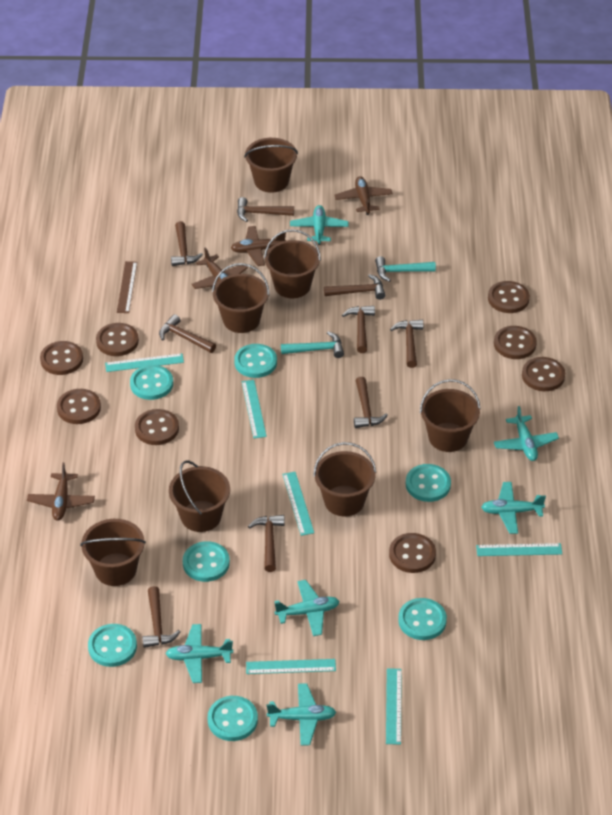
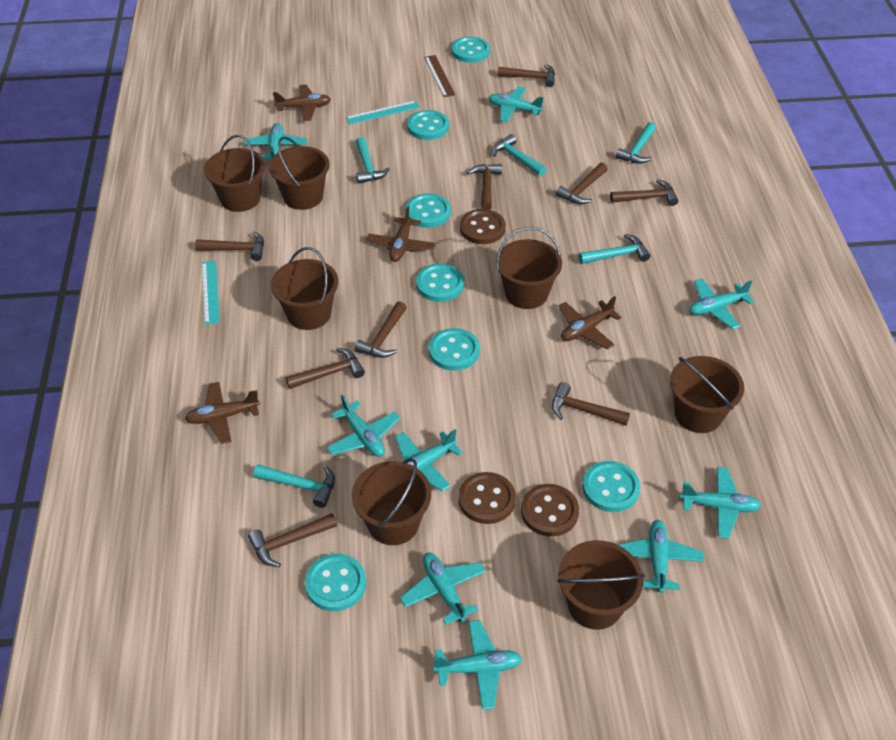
brown button: [40,341,83,375] [57,389,101,424] [96,323,139,356] [135,409,179,445] [389,533,436,573] [488,281,530,313] [494,326,537,359] [522,357,565,391] = 8 -> [458,472,516,524] [460,209,506,244] [521,484,579,537] = 3
turquoise hammer: [281,331,344,358] [375,256,436,282] = 2 -> [253,464,335,508] [356,137,390,184] [492,134,546,176] [579,234,650,264] [616,122,656,164] = 5
turquoise plane: [166,624,233,683] [267,683,336,746] [275,580,340,636] [290,205,349,245] [481,482,546,534] [494,406,559,461] = 6 -> [244,123,307,159] [326,394,400,457] [395,429,463,491] [400,553,486,625] [433,620,522,710] [489,86,544,122] [618,520,704,593] [680,467,761,539] [689,278,754,329] = 9
turquoise ruler: [105,353,184,372] [242,380,267,438] [246,659,336,674] [282,472,314,536] [386,668,402,745] [476,543,562,556] = 6 -> [202,261,220,324] [346,100,420,125] = 2

